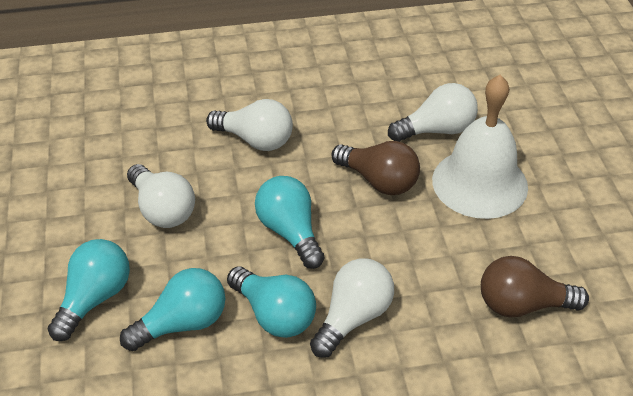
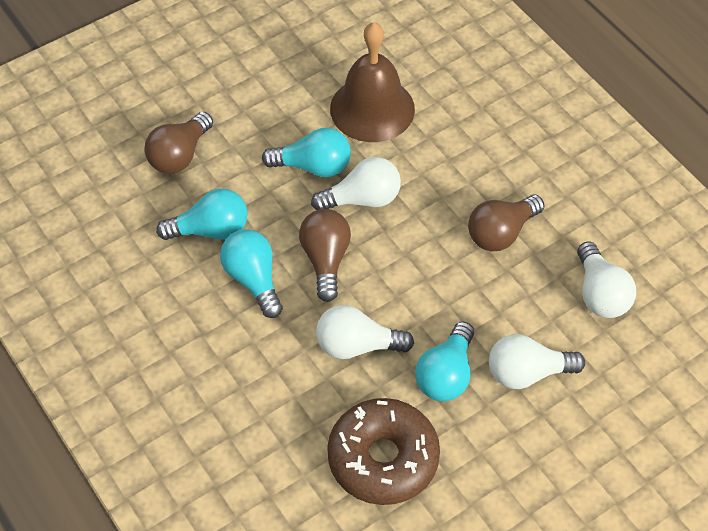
brown bell: none = 0 -> [330,22,415,142] = 1
brown donut: none = 0 -> [327,398,440,505] = 1
brown light bulb: [331,141,420,195] [481,256,589,317] = 2 -> [144,112,213,174] [299,209,351,302] [468,195,544,251] = 3
white bell: [432,75,528,219] = 1 -> none = 0

